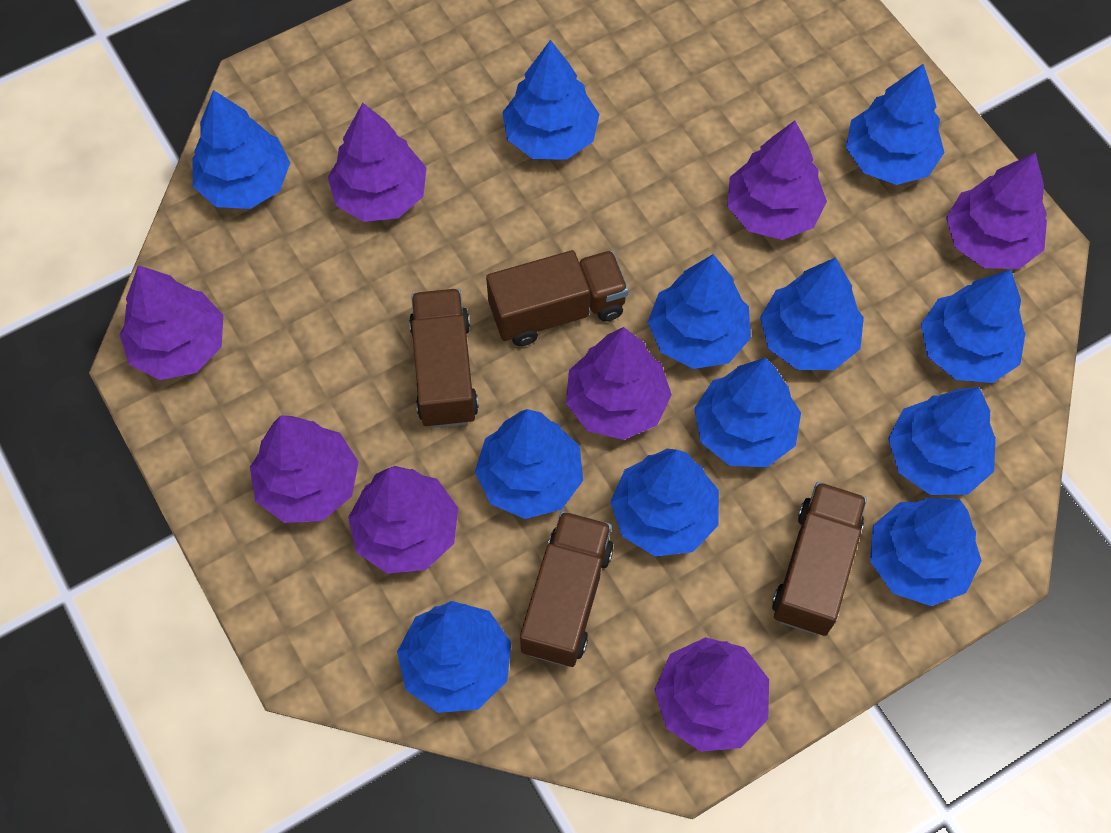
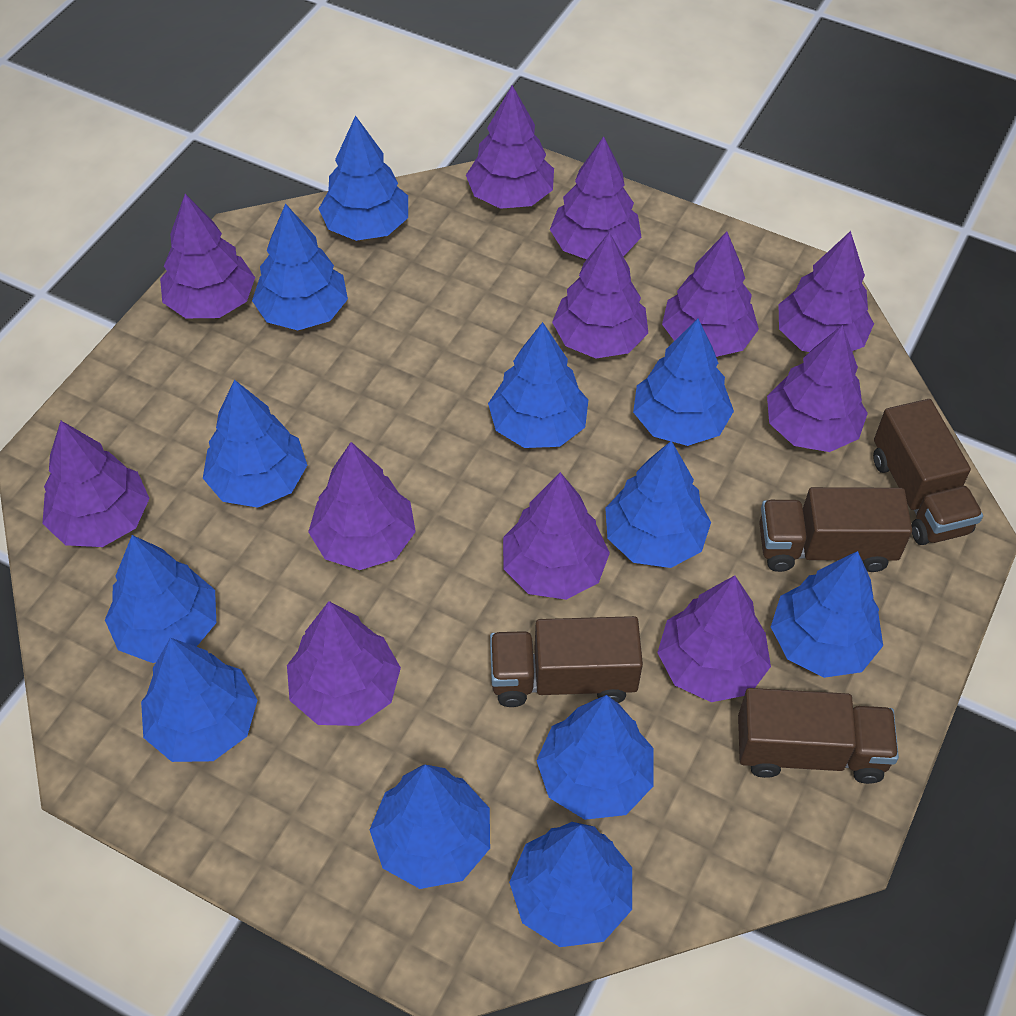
purple tree: [120,265,223,380] [250,415,359,523] [328,103,427,222] [348,466,458,574] [566,327,672,440] [654,637,769,752] [727,121,827,240] [946,152,1047,269] = 8 -> [43,421,150,547] [160,194,255,318] [287,601,401,726] [308,442,416,570] [466,85,554,209] [503,472,610,600] [550,136,642,259] [552,232,648,358] [657,575,771,702] [662,232,759,357] [767,325,868,452] [778,231,874,352] = 12

